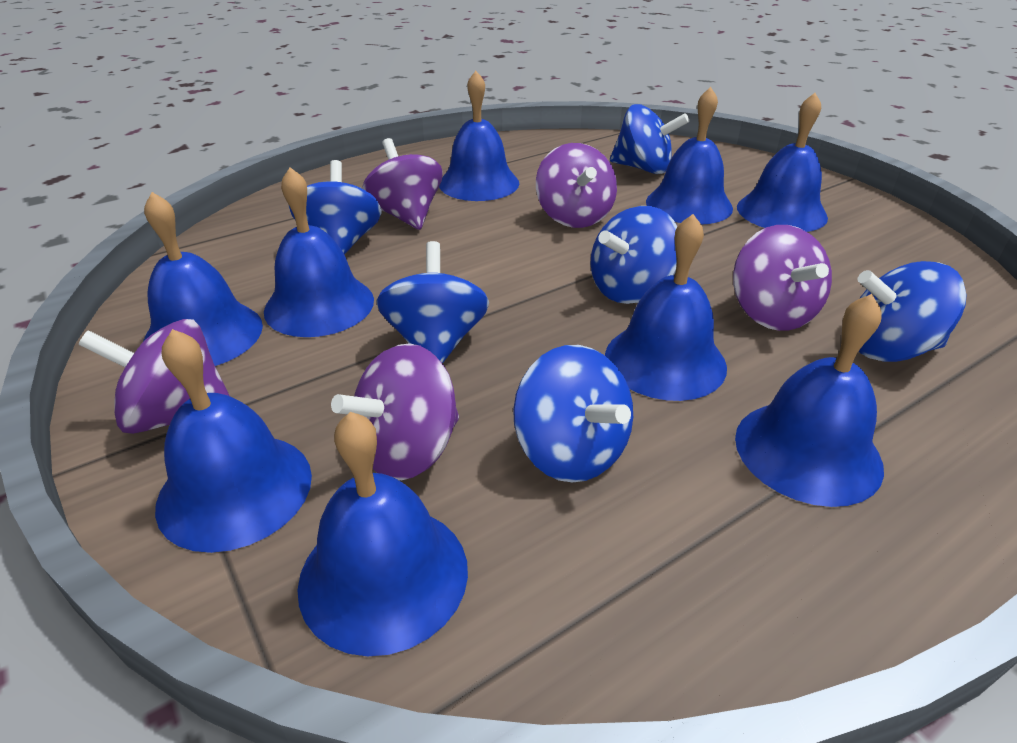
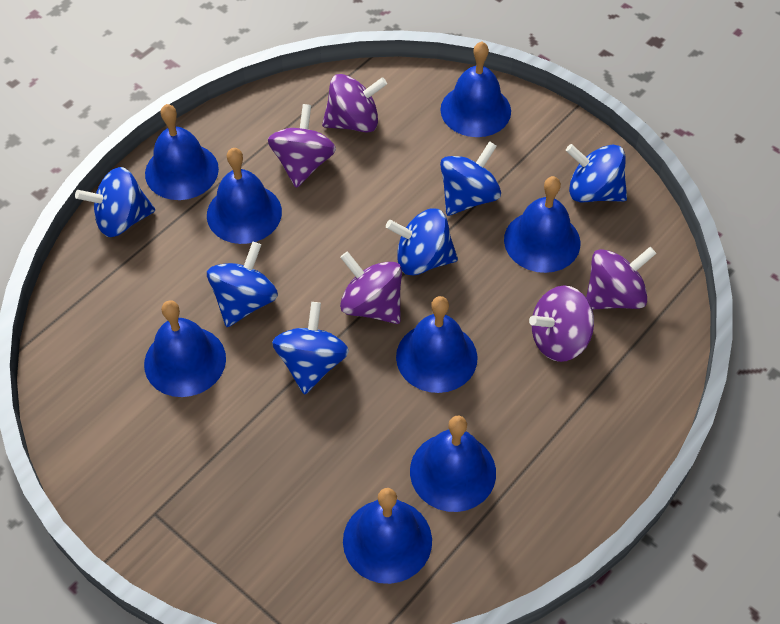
blue bell: [142,192,263,366] [155,329,312,553] [264,167,374,337] [297,411,468,656] [439,71,519,201] [605,214,727,401] [646,87,733,225] [735,294,884,507] [737,93,828,232] = 9 -> [144,300,226,397] [145,104,219,200] [207,148,282,244] [343,488,432,584] [396,296,478,393] [410,416,496,512] [440,42,511,137] [504,176,580,273] = 8

